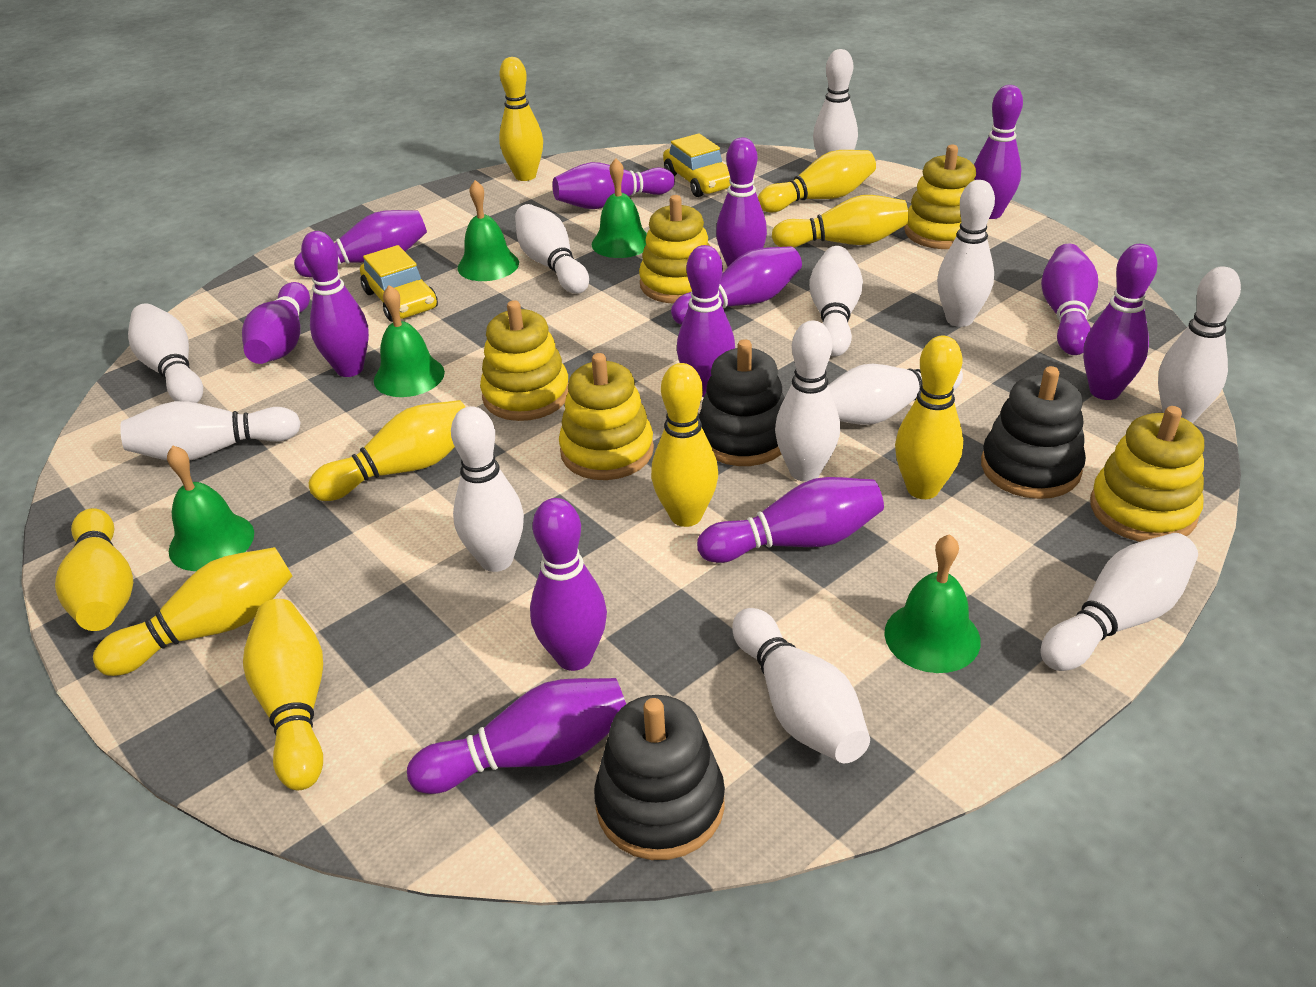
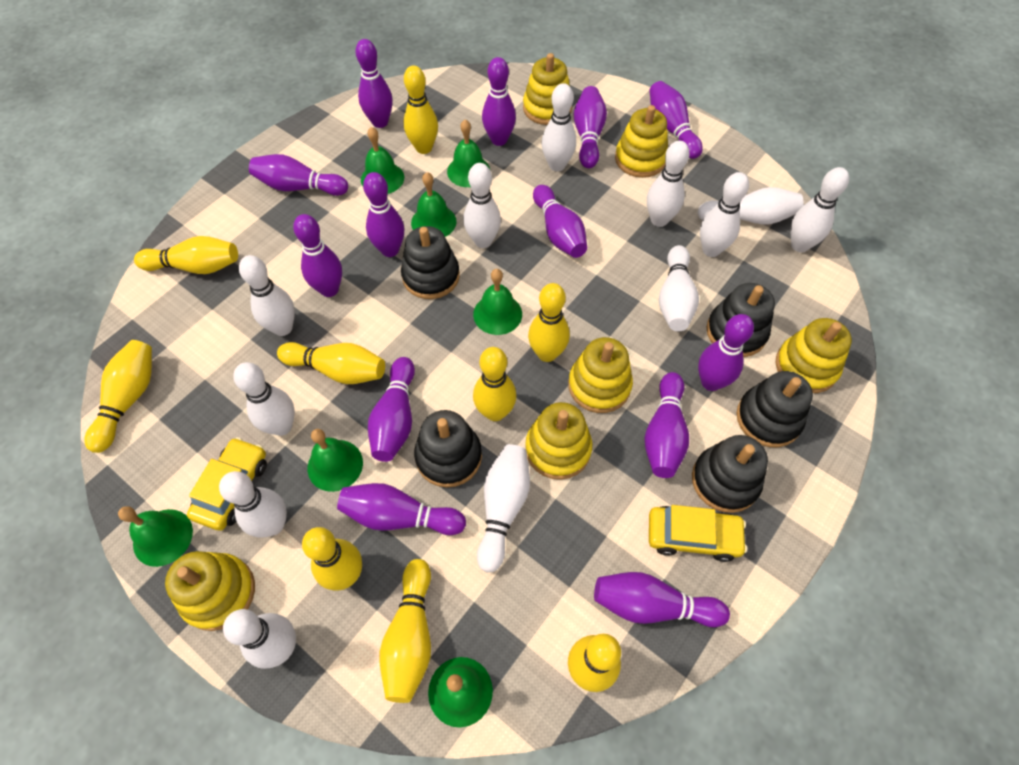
black stacking toy: [594,695,725,860] [699,339,785,466] [981,366,1086,499] = 3 -> [401,226,460,299] [414,410,482,488] [692,435,768,513] [706,283,775,357] [737,371,813,448] = 5
green bell: [167,445,254,571] [374,285,445,397] [457,180,519,281] [592,158,647,258] [885,534,981,673] = 5 -> [118,506,193,567] [308,429,363,492] [361,127,404,194] [411,172,457,237] [428,657,493,728] [447,119,490,187] [473,269,522,335] = 7
yellow stacking toy: [480,300,568,421] [559,353,654,480] [639,195,710,304] [904,145,976,249] [1090,406,1204,542] = 5 -> [165,551,255,631] [523,53,572,125] [525,402,592,480] [568,337,633,413] [615,105,668,178] [776,318,852,393] = 6

